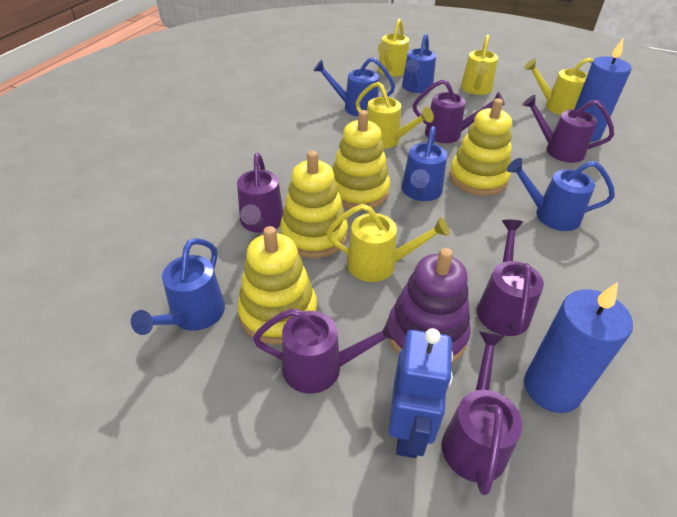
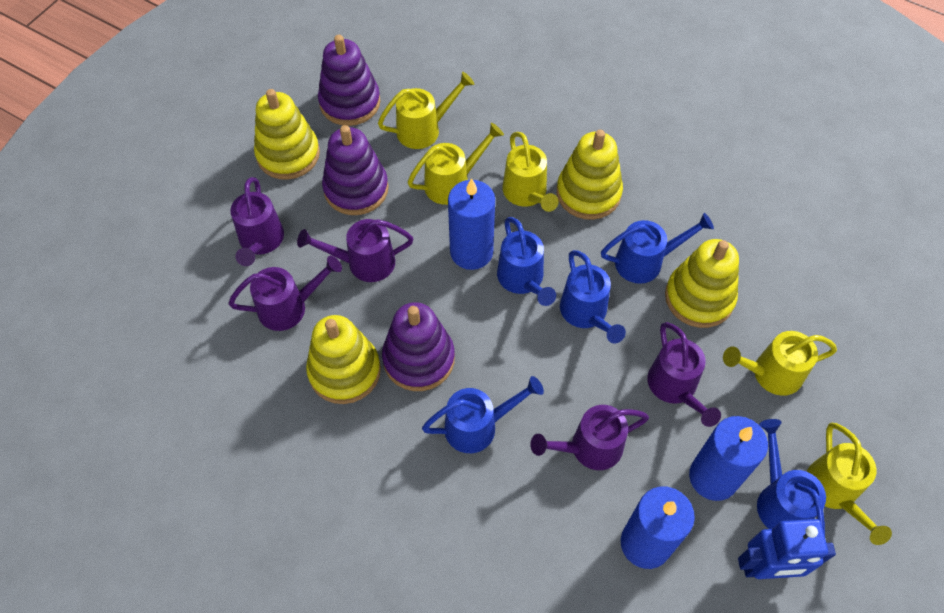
blue candle: [524,282,633,413] [574,39,631,142] = 2 -> [448,178,495,270] [621,486,695,569] [689,416,768,501] = 3
purple stacking toy: [389,248,471,363] = 1 -> [318,35,380,126] [322,125,389,215] [382,302,455,391] = 3
purple watering can: [237,153,283,233] [253,308,402,394] [413,79,505,143] [442,331,522,495] [477,220,544,336] [522,95,614,163] = 6 -> [228,255,342,331] [230,177,284,266] [297,219,413,282] [530,405,649,470] [647,322,721,427] = 5

